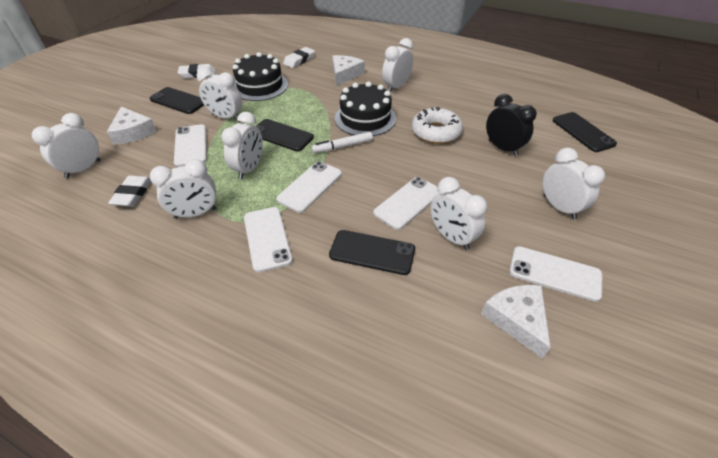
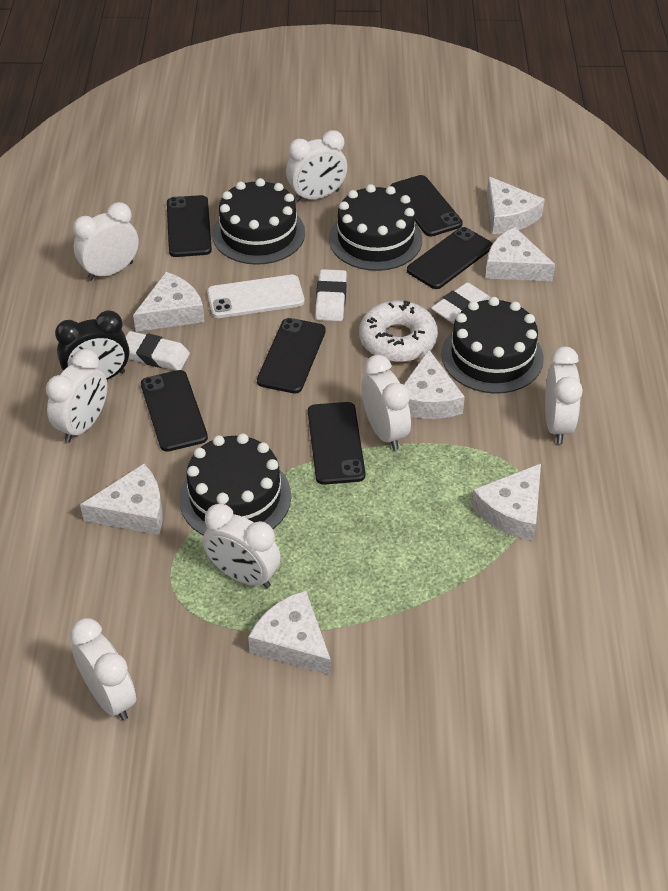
black cake: [233,52,288,101] [335,81,396,136] = 2 -> [179,433,291,536] [212,178,305,265] [329,184,422,271] [441,297,544,394] = 4
black phone: [150,87,204,114] [256,119,314,151] [329,230,415,275] [553,112,617,152] = 4 -> [141,370,208,452] [167,195,212,257] [257,318,326,394] [308,402,365,485] [390,175,463,237] [407,227,493,289] = 6
white cheese: [107,107,157,145] [332,55,365,86] [481,285,551,359] = 3 -> [80,464,163,535] [133,272,205,332] [248,590,331,675] [404,350,465,419] [471,464,541,541] [485,227,555,281] [487,177,545,234] = 7
white marker: [312,132,373,153] = 1 -> none = 0
white phone: [174,124,207,167] [244,207,293,273] [276,161,342,213] [373,177,439,230] [509,246,602,302] = 5 -> [207,275,304,318] = 1

